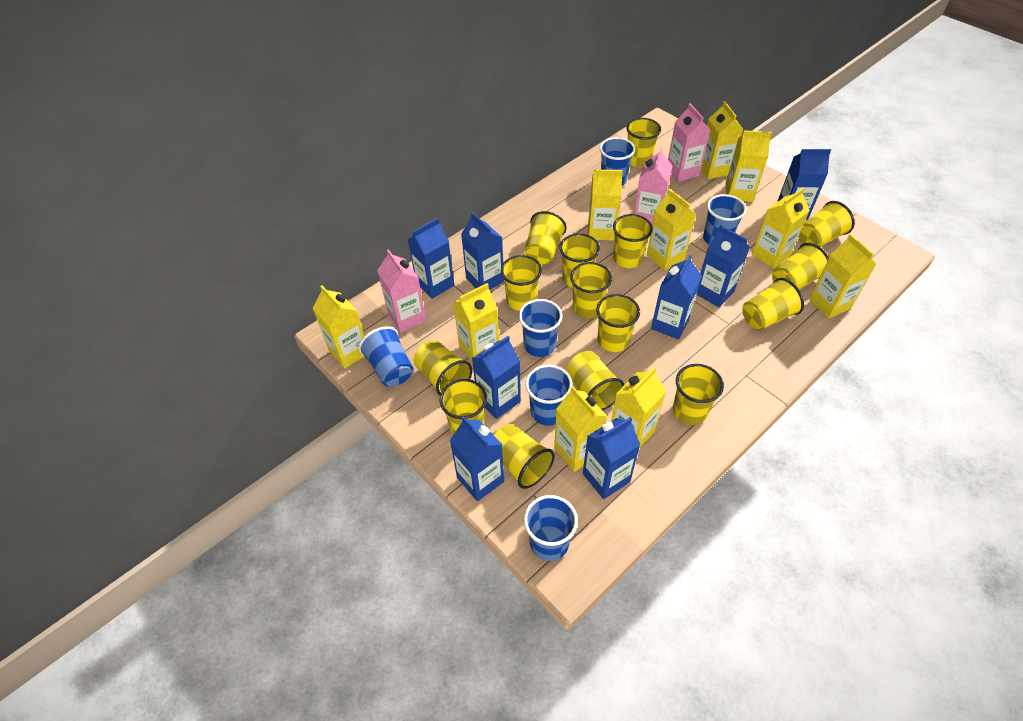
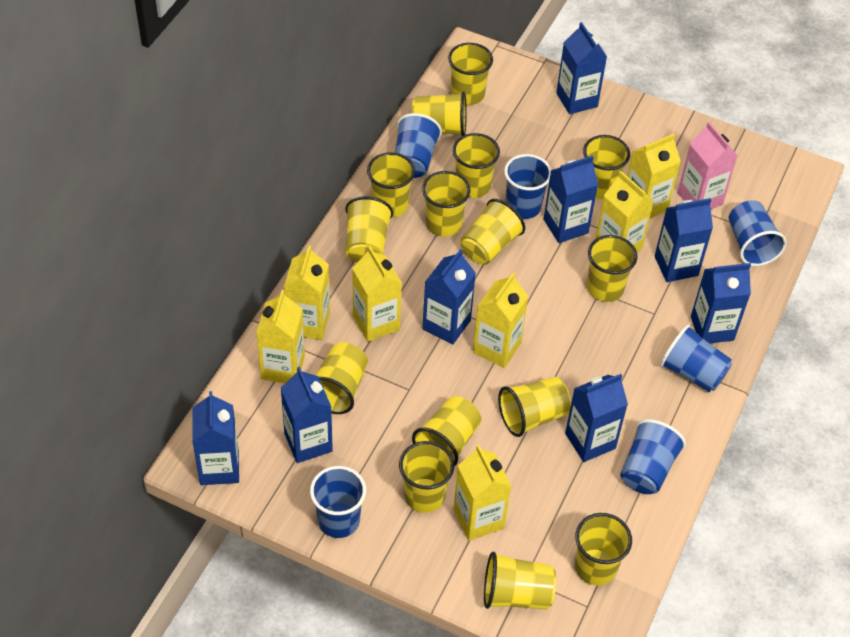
pink carton: [377,249,426,333] [634,147,673,224] [668,104,711,182] = 3 -> [677,122,738,209] = 1
yellow carton: [312,285,365,368] [453,283,499,361] [554,386,608,472] [588,169,623,240] [611,367,666,448] [647,189,696,270] [701,101,744,179] [725,130,772,202] [752,188,810,269] [809,234,877,319] = 10 -> [256,290,305,383] [284,245,330,340] [352,246,402,342] [453,445,511,541] [473,272,529,368] [595,171,654,252] [627,134,681,219] = 7

